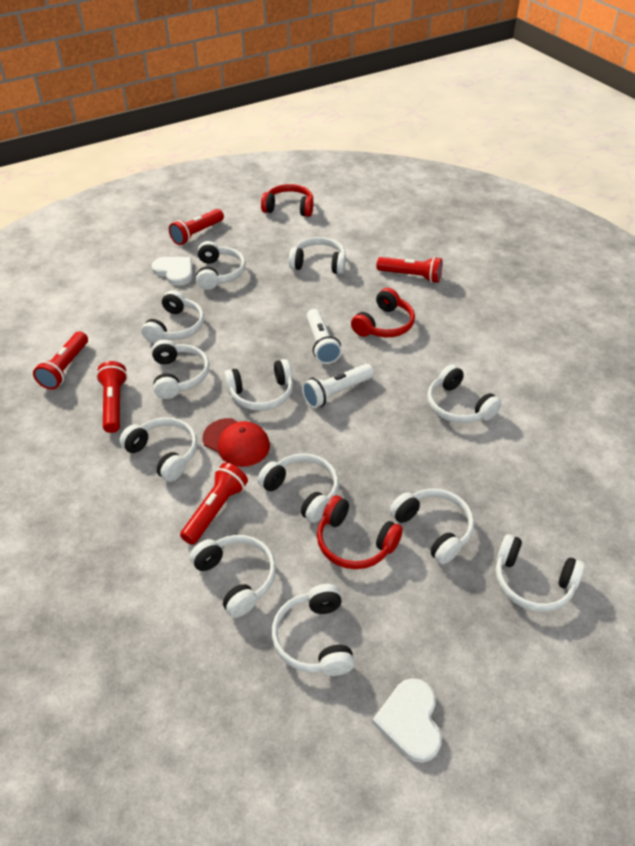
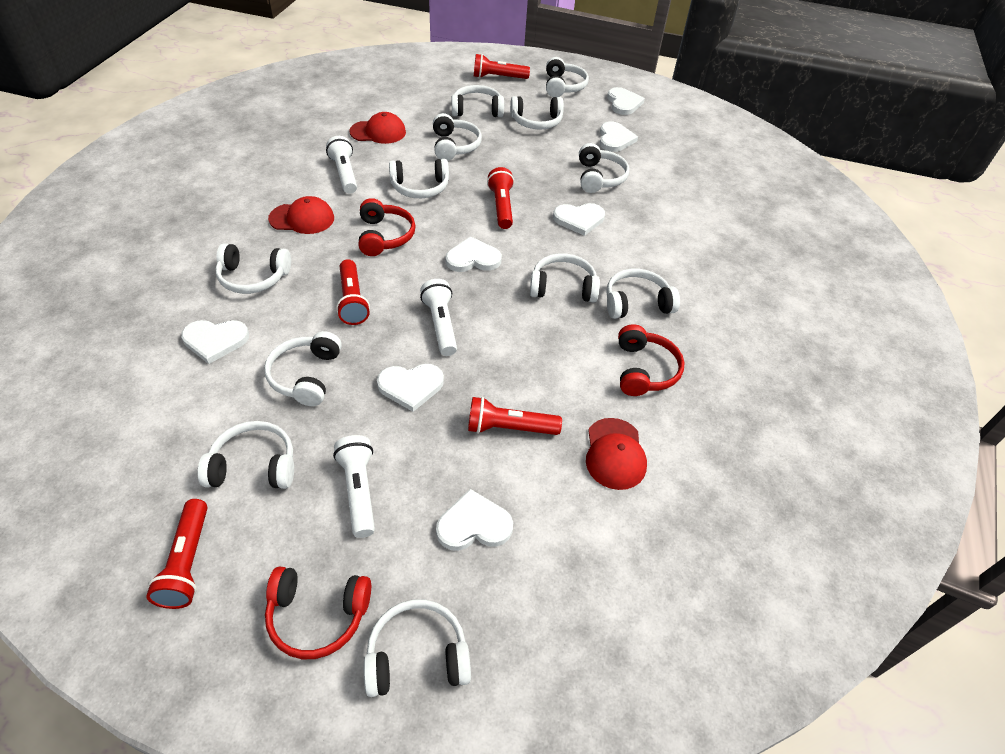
red cap: [203,418,270,467] = 1 -> [268,196,334,234] [349,112,406,144] [586,418,647,490] = 3
white flashlight: [302,364,374,408] [306,309,342,364] = 2 -> [326,136,357,194] [333,435,375,538] [420,279,457,356] = 3
white heart: [151,257,193,286] [372,678,442,763] = 2 -> [181,320,249,364] [377,364,444,412] [436,489,513,551] [445,236,502,272] [553,203,605,236] [600,122,638,152] [607,87,645,115] = 7

